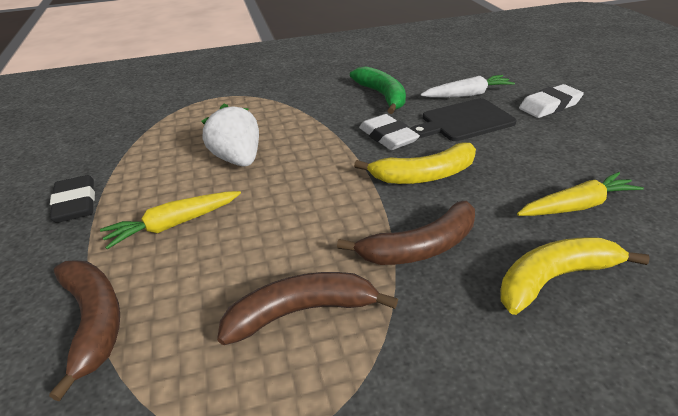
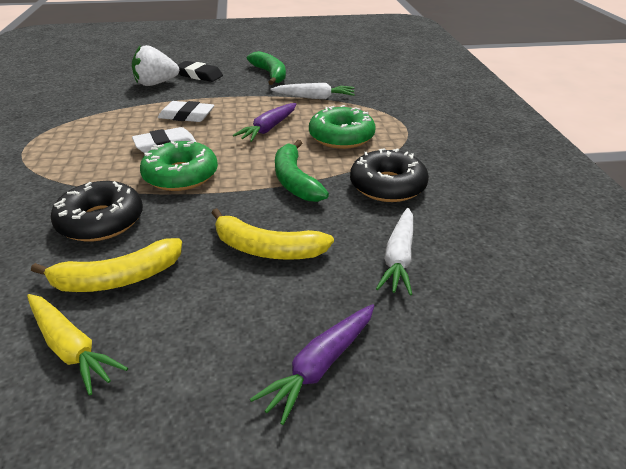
black cutting board: [410,98,516,141] = 1 -> none = 0
black donut: none = 0 -> [51,181,143,241] [350,148,429,202] = 2
brown banana: [49,260,120,401] [217,272,398,345] [337,201,475,265] = 3 -> none = 0
green banana: [350,66,406,114] = 1 -> [247,51,286,85] [275,140,329,202] = 2
green donut: none = 0 -> [140,141,218,191] [309,105,376,149] = 2
purple carrot: none = 0 -> [233,103,296,142] [250,304,374,425] = 2
white carrot: [420,75,515,97] = 1 -> [271,83,355,99] [376,208,413,295] = 2
yellow carrot: [100,191,241,249] [517,172,644,216] = 2 -> [27,294,128,396] = 1

